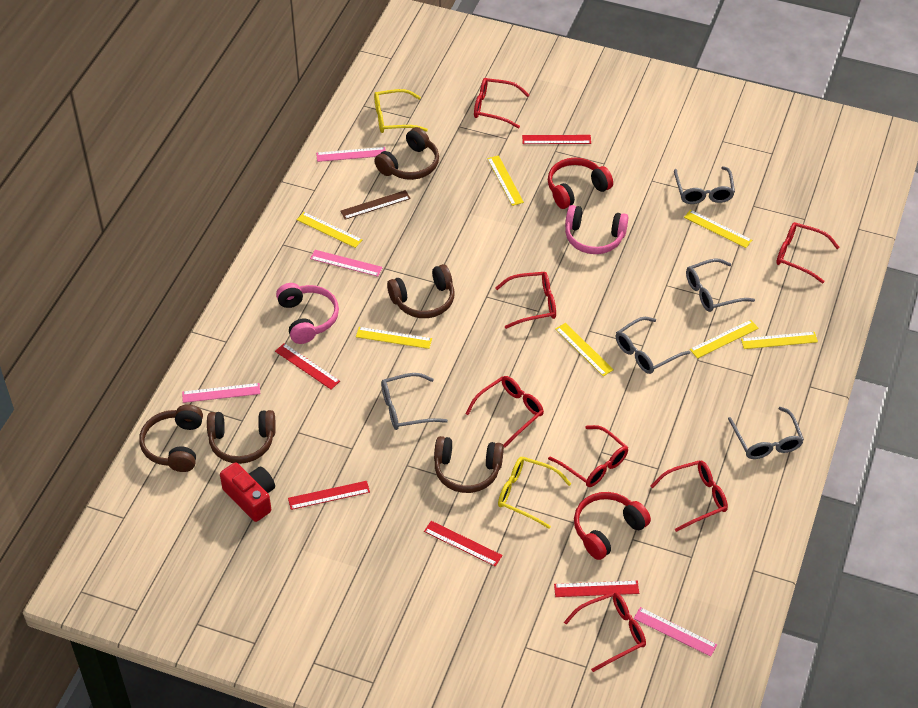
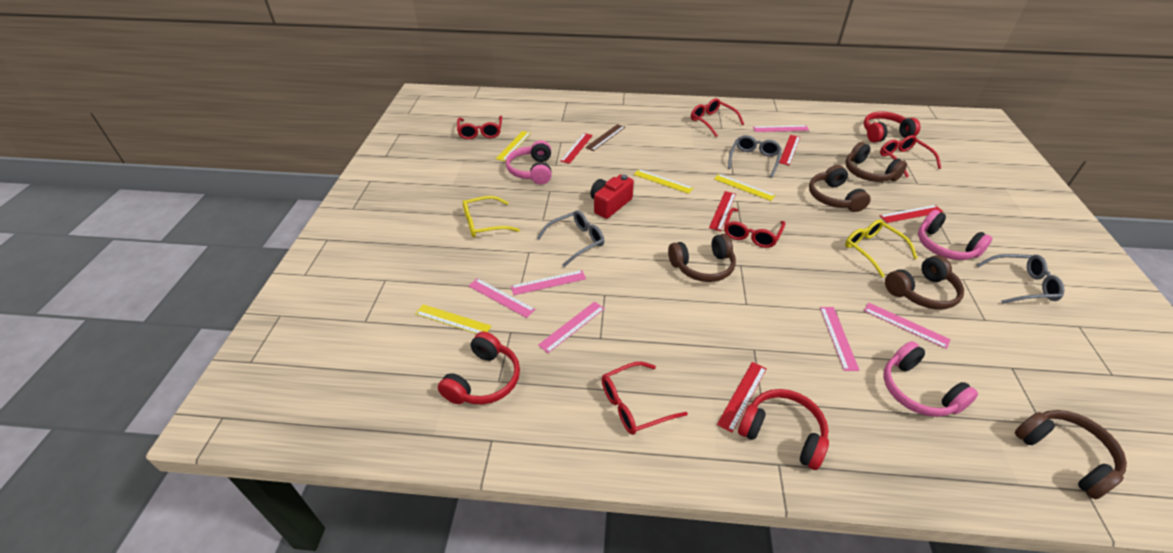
grey glasses: [381,373,448,430] [616,317,690,374] [674,166,735,204] [686,258,755,312] [728,407,804,459] = 5 -> [537,210,604,267] [728,135,782,178] [977,254,1064,304] = 3
pink headphones: [276,283,339,344] [565,205,628,254] = 2 -> [506,140,552,184] [883,341,978,417] [918,210,992,260] = 3
pink ruler: [182,383,260,403] [310,250,383,277] [316,147,386,162] [633,607,717,657] = 4 -> [469,278,536,318] [511,270,586,295] [538,301,605,353] [753,125,809,132] [820,307,860,371] [864,303,951,349] = 6
red glasses: [465,376,544,447] [474,78,529,129] [495,272,556,329] [548,425,628,487] [564,592,646,672] [651,460,728,532] [776,222,839,283] = 7 -> [457,116,502,139] [602,362,688,435] [691,98,744,137] [724,208,785,248] [880,135,941,178] = 5
red headphones: [548,158,613,209] [574,492,651,560] = 2 -> [438,331,520,404] [738,389,829,470] [864,111,920,143] = 3
yellow ruler: [297,212,362,248] [356,327,432,349] [487,155,524,206] [555,323,614,376] [684,210,752,248] [690,320,759,359] [741,332,818,349] = 7 -> [415,304,491,334] [496,131,531,161] [634,169,693,194] [714,174,776,201] = 4

